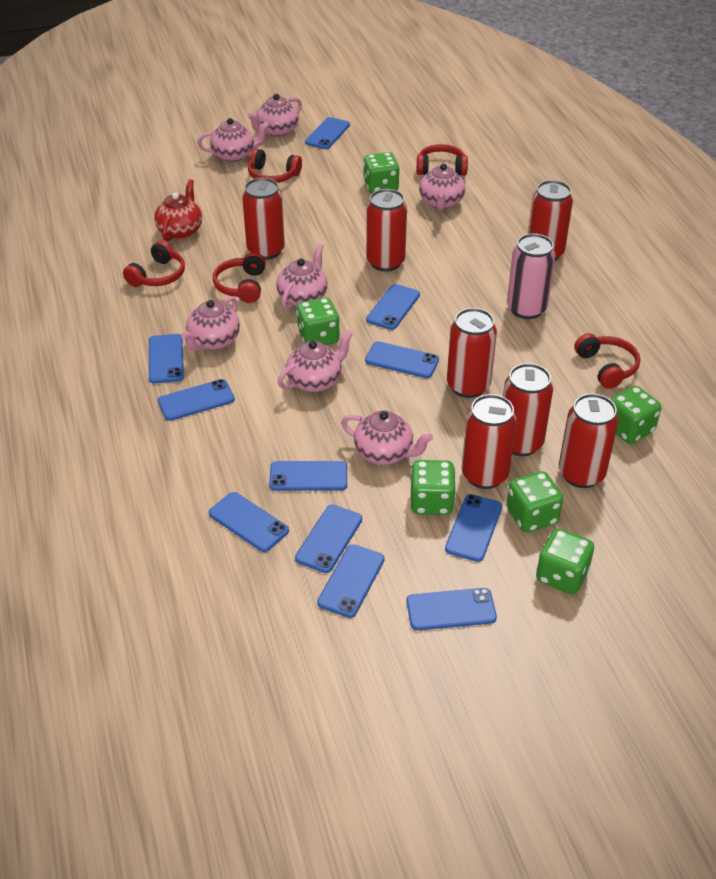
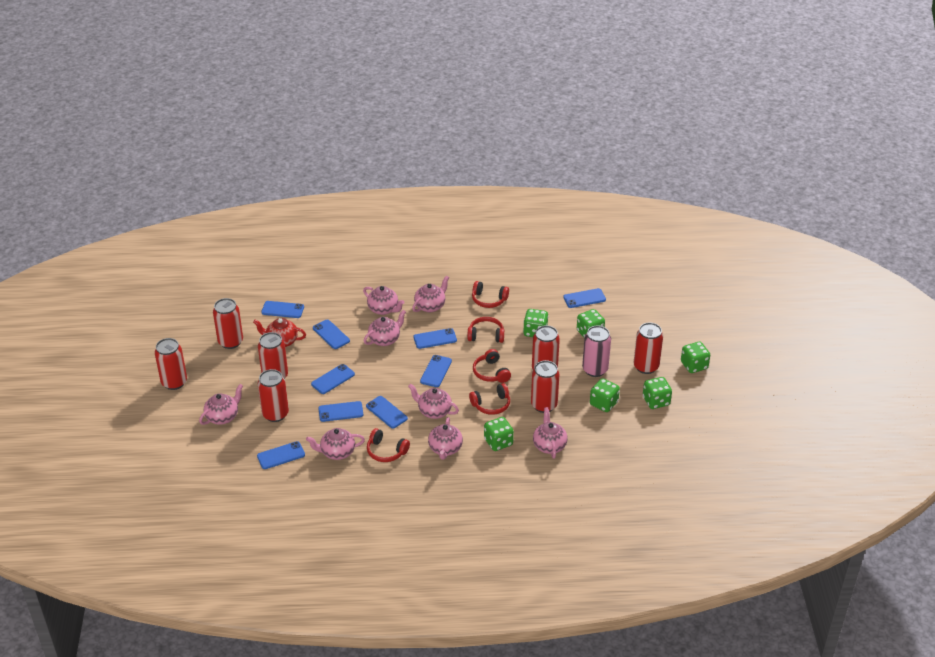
blue phone: [149,334,184,383] [157,379,235,421] [209,492,289,552] [269,461,347,491] [295,504,362,573] [305,117,350,149] [317,544,385,618] [365,341,439,378] [366,284,420,330] [407,588,497,630] [445,494,502,562] = 11 -> [257,441,305,469] [261,301,304,318] [311,364,355,394] [313,319,350,349] [318,401,363,422] [366,396,408,428] [414,328,457,349] [420,355,452,387] [563,288,606,308] = 9
pink teapot: [181,296,240,351] [197,118,270,162] [248,94,302,137] [276,244,328,310] [278,330,353,392] [341,410,433,465] [419,162,465,210] = 7 -> [199,384,243,425] [306,428,365,460] [363,286,405,315] [363,310,406,346] [408,384,459,419] [412,276,449,312] [428,417,463,460] [533,407,568,459] = 8

